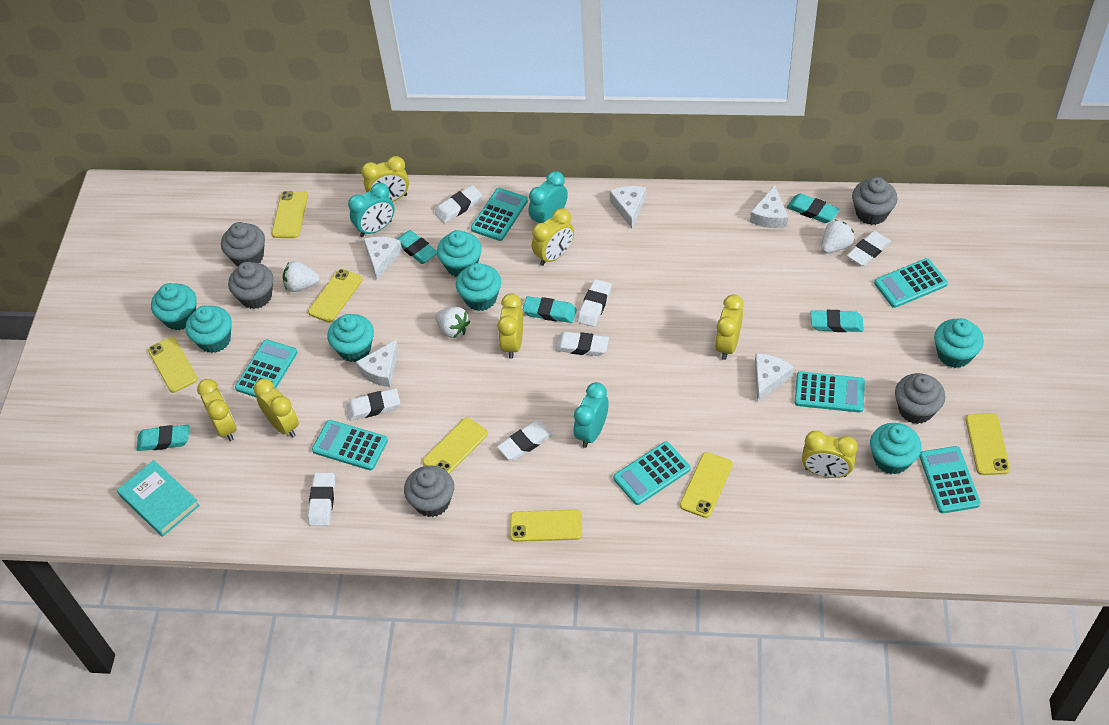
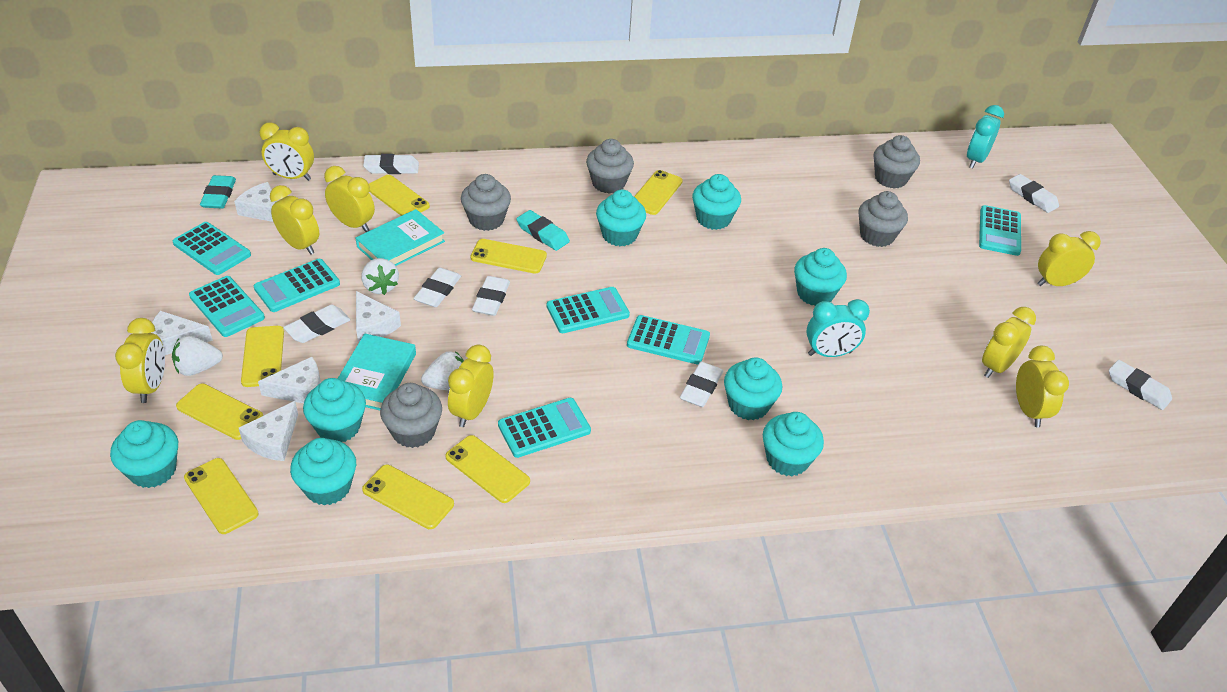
turquoise book: [117,460,200,537] = 1 -> [338,334,416,410] [356,209,445,266] = 2
turquoise clock: [348,183,395,237] [529,171,568,223] [574,382,609,448] = 3 -> [806,299,870,357] [967,105,1004,168] = 2
turquoise cupcake: [151,283,196,331] [186,305,232,353] [327,314,374,362] [437,230,482,277] [456,263,501,311] [870,423,921,475] [934,319,984,368] = 7 -> [110,420,178,488] [290,438,356,505] [303,378,366,442] [596,189,646,246] [692,174,741,230] [724,357,782,420] [763,412,824,476] [794,248,847,306] = 8
turquoise eraser: [137,425,189,451] [397,230,437,264] [522,296,577,323] [787,193,839,223] [811,310,864,332] = 5 -> [200,175,236,208] [516,210,570,251] = 2
yellow clock: [197,379,237,441] [254,379,299,438] [361,156,409,202] [498,293,523,359] [532,208,574,266] [715,294,744,360] [802,431,858,478] = 7 -> [115,318,165,403] [259,122,314,181] [270,185,319,255] [324,166,375,232] [448,345,494,427] [982,307,1036,378] [1016,346,1069,427] [1037,231,1101,286] = 8
yellow phone: [148,337,198,393] [272,191,308,238] [308,269,363,322] [422,418,488,474] [510,510,582,542] [680,452,733,518] [966,413,1010,475] = 7 -> [176,384,263,440] [184,458,259,534] [241,326,284,387] [362,465,454,529] [369,175,430,216] [445,435,530,503] [470,239,547,274] [634,170,683,215] = 8

